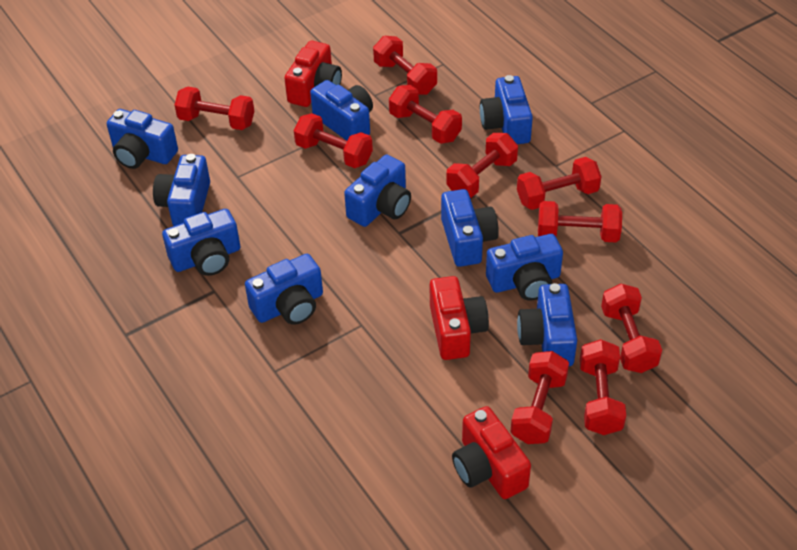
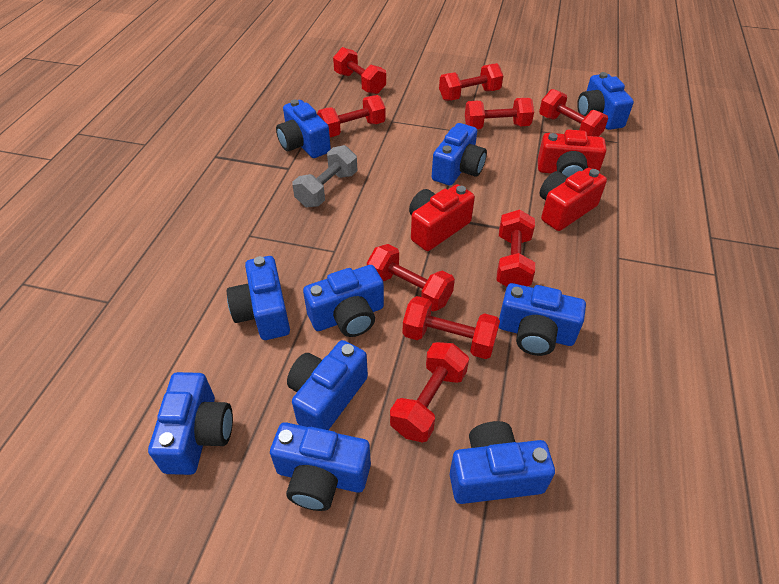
grey dumbbell: none = 0 -> [292,145,357,207] = 1
red dumbbell: [174,87,254,130] [294,113,373,168] [373,36,437,95] [389,85,462,144] [446,133,518,198] [510,351,569,444] [517,157,602,210] [538,201,622,242] [580,339,626,435] [601,283,662,373] = 10 -> [317,95,386,137] [333,47,386,94] [367,244,455,311] [390,342,469,442] [403,296,500,359] [439,63,503,101] [465,98,534,129] [496,210,535,286] [539,89,608,137] = 9

